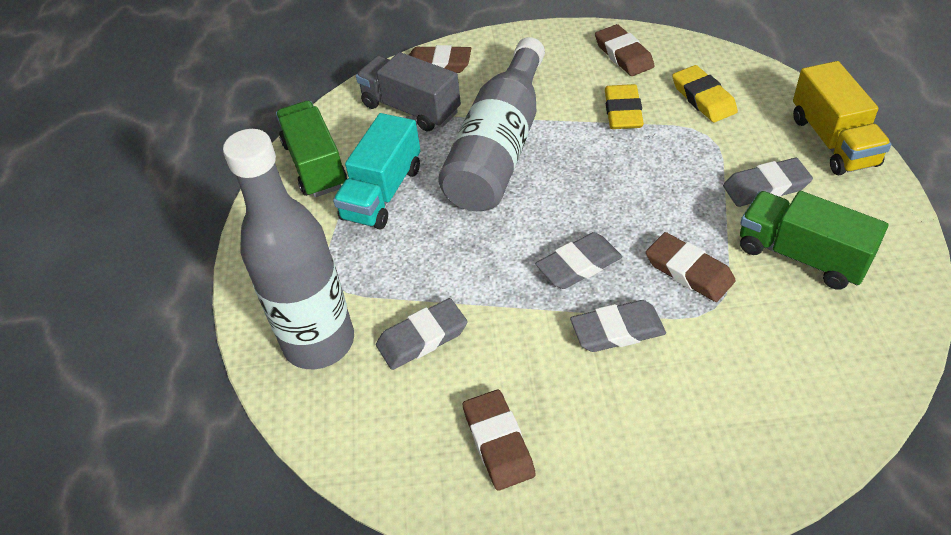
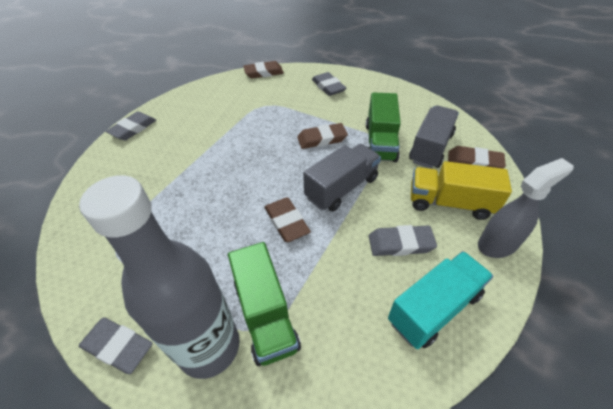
grey bottle: [223,129,354,369] [438,37,545,211] = 2 -> [79,175,240,379] = 1
grey spray bottle: none = 0 -> [478,158,574,258] = 1
grey truck: [356,52,461,132] = 1 -> [303,144,381,212] [409,105,459,169] = 2
yellow eraser: [605,84,644,129] [672,65,738,122] = 2 -> none = 0

